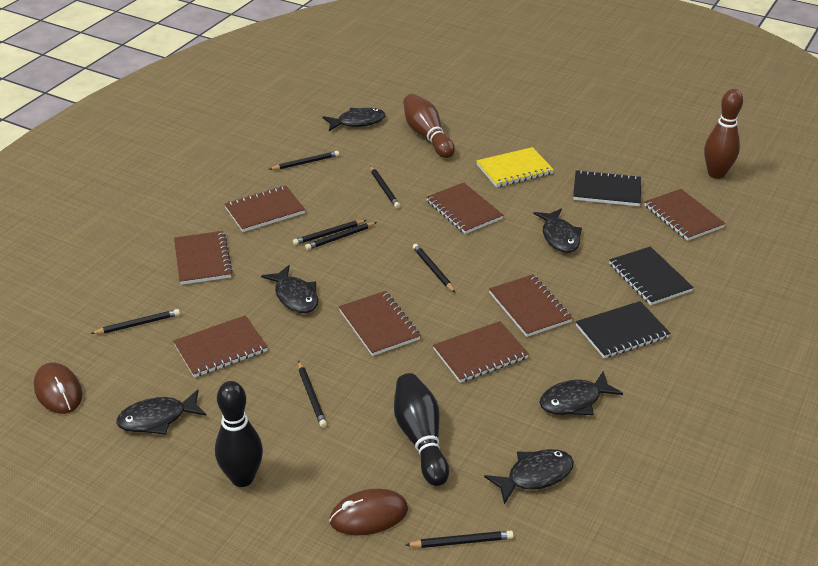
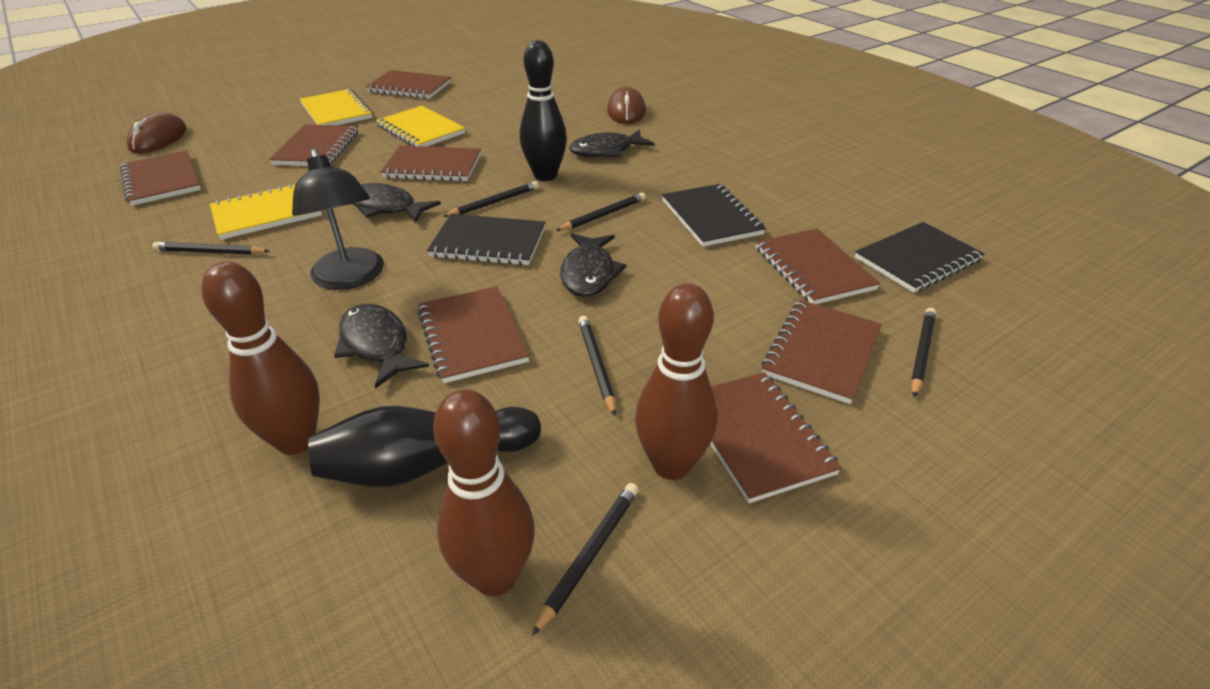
black fish: [116,390,207,435] [261,265,318,313] [322,108,385,131] [484,449,574,504] [533,209,582,253] [539,371,623,415] = 6 -> [334,304,429,389] [353,183,441,223] [560,233,627,297] [569,130,655,157] = 4
black lamp: none = 0 -> [292,149,384,290] = 1
black pencil: [90,309,180,334] [270,151,339,170] [293,220,366,245] [298,361,327,428] [305,222,377,250] [370,166,400,208] [405,531,514,548] [413,244,455,293] = 8 -> [152,242,270,255] [443,181,539,217] [532,483,639,636] [556,193,646,231] [578,316,616,416] [911,308,936,397] = 6
brown bowling pin: [403,94,455,158] [704,89,743,179] = 2 -> [202,262,320,455] [433,389,535,596] [635,283,717,480] = 3
yellow notebook: [476,147,554,187] = 1 -> [210,184,322,240] [300,89,373,126] [376,106,465,147] = 3

